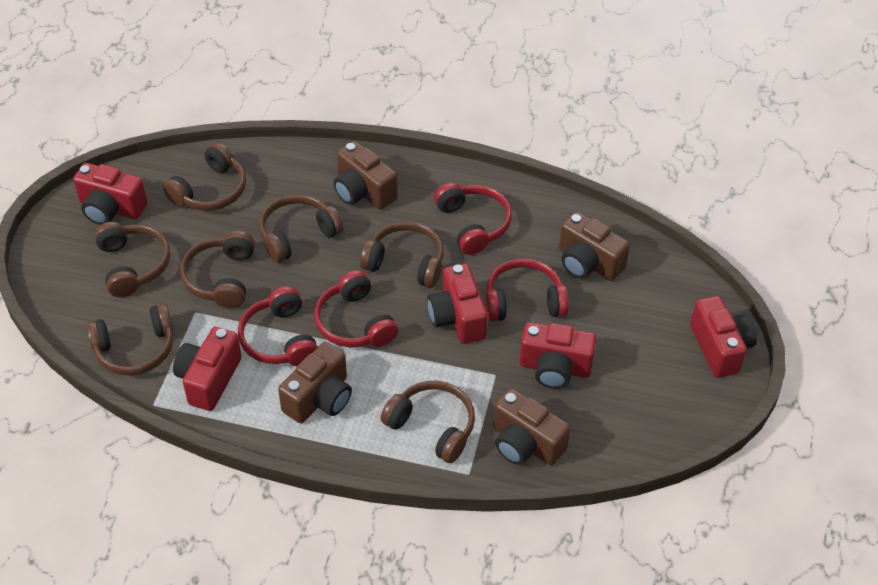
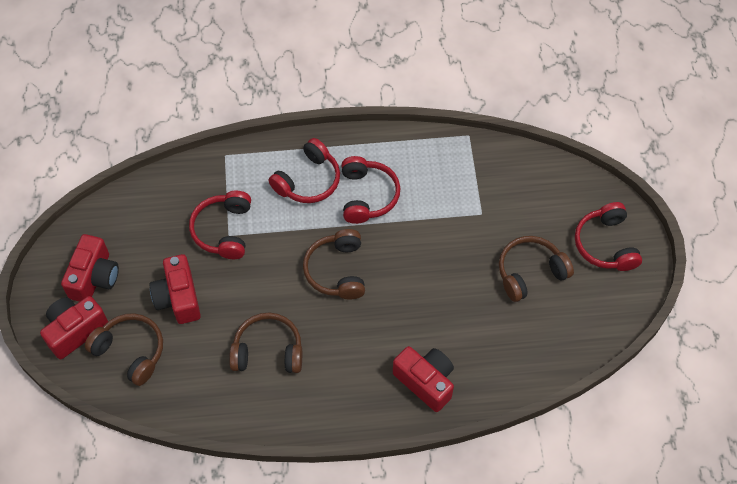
brown camera: [278,342,352,423] [333,141,398,210] [493,388,571,465] [559,211,630,281] = 4 -> none = 0
brown headphones: [86,304,174,375] [94,222,170,297] [163,143,246,211] [180,231,255,309] [259,194,343,263] [360,221,444,288] [381,381,475,463] = 7 -> [85,313,163,386] [229,313,302,373] [303,229,365,299] [499,236,574,302] = 4
red camera: [73,163,148,225] [173,327,242,411] [427,264,488,344] [519,322,597,389] [690,296,757,378] = 5 -> [40,296,108,359] [61,234,119,302] [149,254,201,324] [393,346,454,412] = 4

